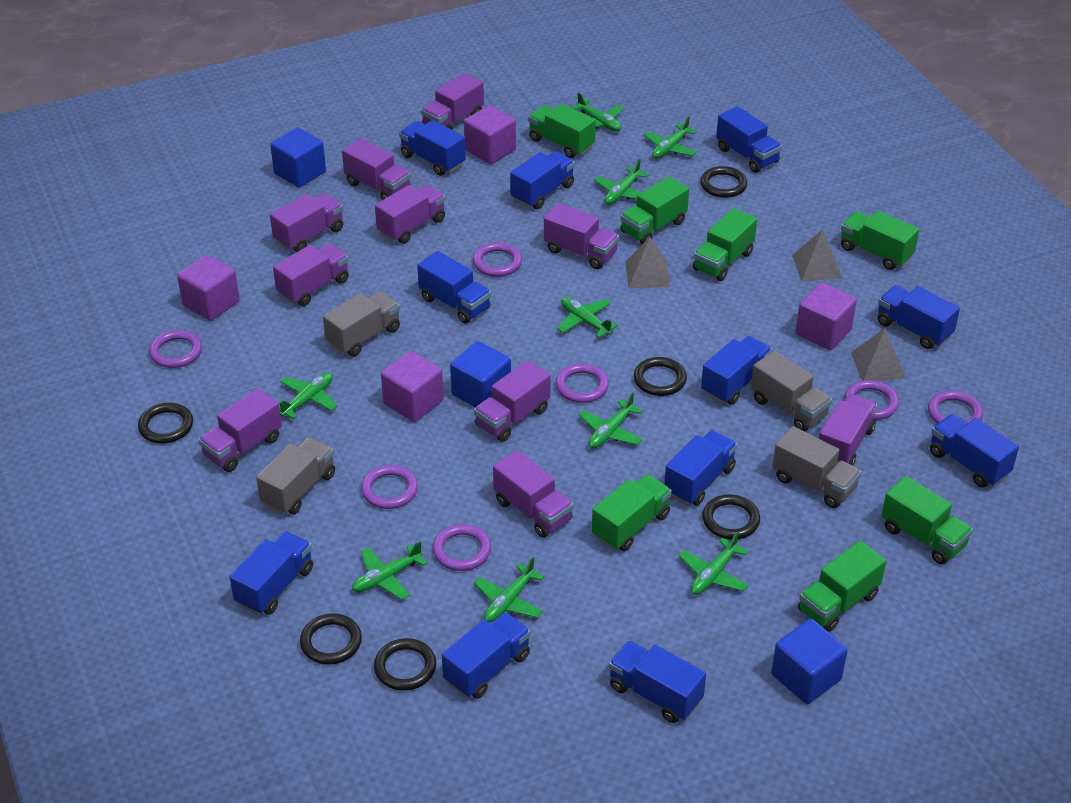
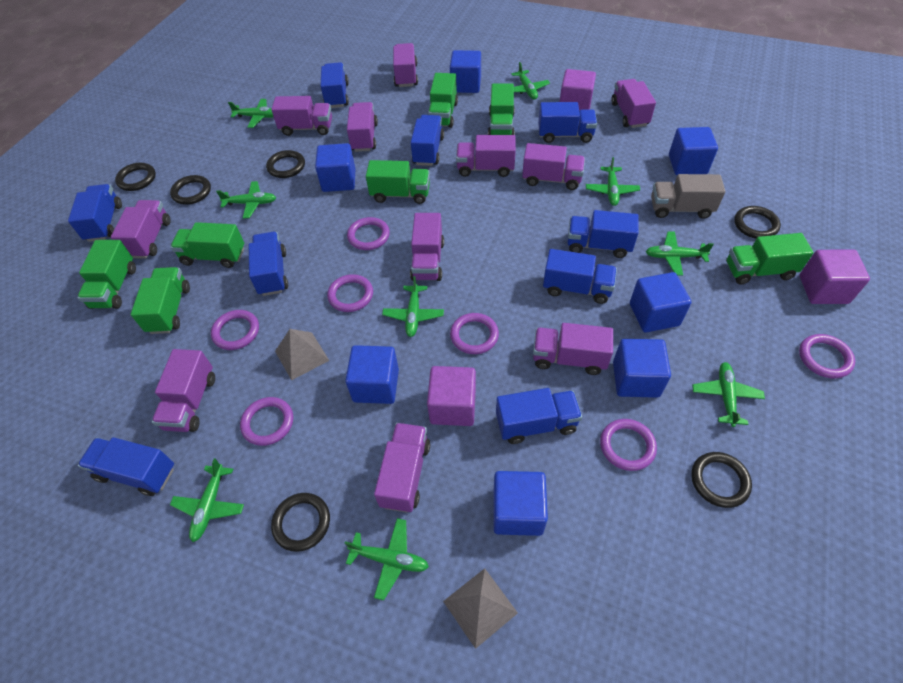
blue cube: [270,127,326,187] [450,341,511,407] [771,619,848,704] = 3 -> [315,143,355,192] [345,345,399,404] [450,50,481,93] [494,471,548,536] [613,339,671,398] [630,272,691,333] [669,127,718,175] = 7
blue truck: [230,531,313,615] [399,120,466,176] [417,251,491,324] [442,612,531,699] [510,151,575,209] [609,640,706,723] [664,430,737,506] [701,336,772,405] [716,106,782,173] [877,285,960,349] [930,414,1019,488] = 11 -> [68,184,122,242] [78,437,174,496] [249,232,288,296] [321,62,349,108] [411,115,444,166] [496,388,582,444] [538,102,597,143] [543,249,617,304] [567,210,639,258] = 9
grey pyramid: [625,237,670,288] [792,229,842,281] [851,328,906,381] = 3 -> [275,329,329,381] [443,568,518,649] = 2
grey truck: [256,437,335,515] [323,291,400,357] [751,351,832,431] [773,426,861,508] = 4 -> [651,174,725,219] = 1
purple cube: [177,255,240,321] [381,351,444,422] [464,105,516,164] [795,282,857,350] = 4 -> [427,366,476,426] [560,69,596,110] [800,249,870,304] = 3
purple truck: [198,389,282,472] [270,194,343,252] [273,244,349,306] [342,138,411,200] [375,184,445,244] [421,73,484,130] [474,360,551,442] [493,450,574,538] [544,203,619,269] [819,394,877,466] = 10 -> [111,200,171,258] [152,349,215,432] [271,96,332,136] [347,102,378,152] [374,423,430,513] [393,43,418,87] [410,213,444,281] [456,135,516,177] [522,143,585,190] [533,323,613,375] [611,79,656,128] = 11

